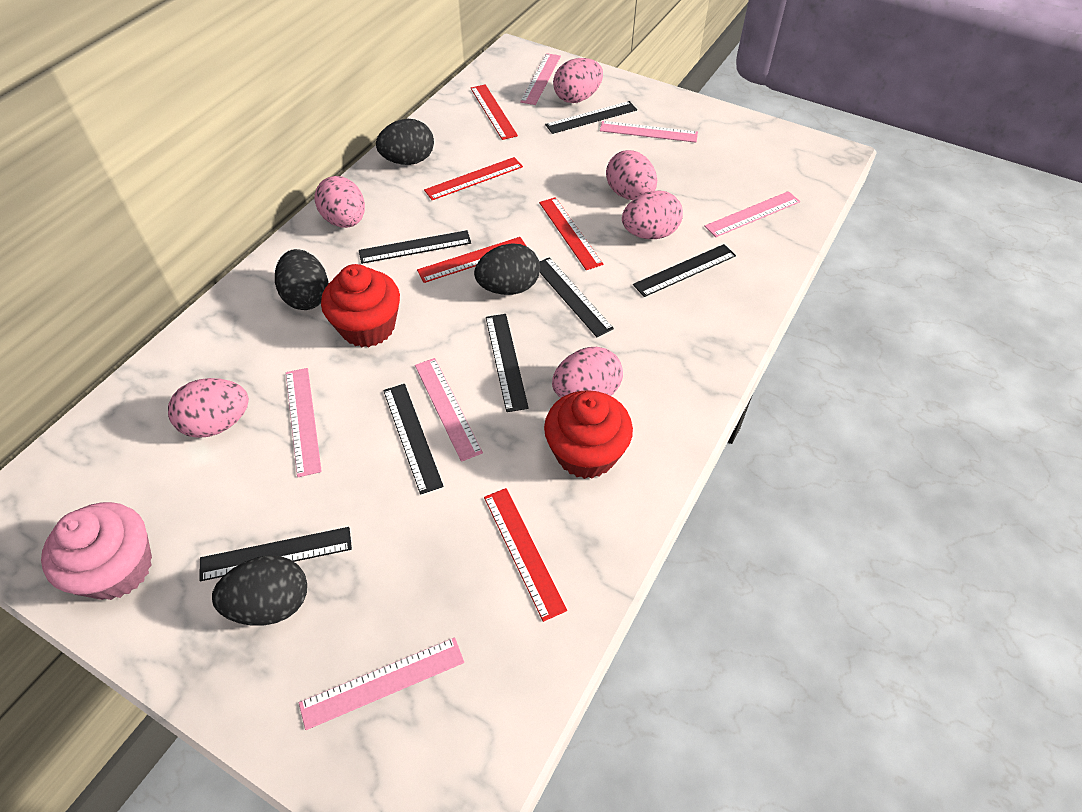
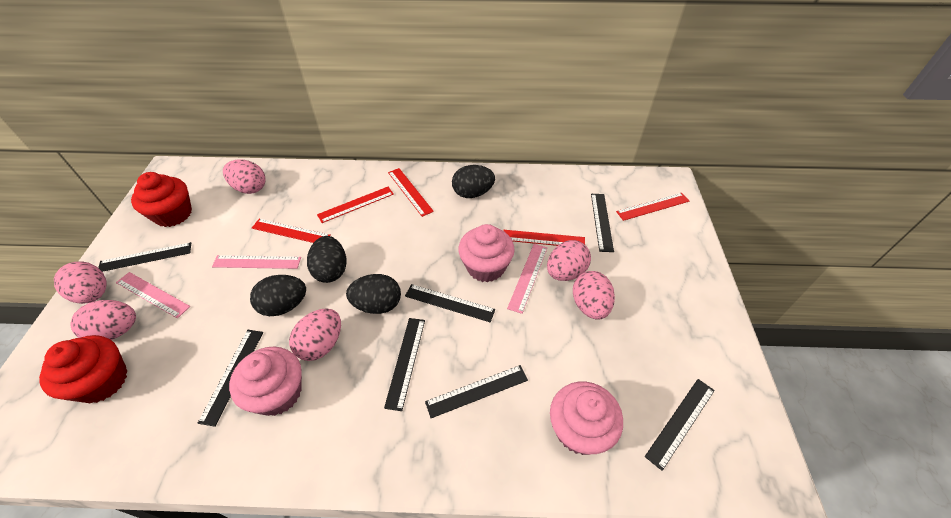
pink cupcake: [41,502,152,600] = 1 -> [229,347,302,416] [458,224,515,282] [550,382,623,455] = 3
pink ruler: [286,368,322,477] [299,637,464,730] [415,358,483,462] [520,53,561,105] [600,121,698,142] [704,191,800,237] = 6 -> [116,272,190,318] [212,255,301,269] [507,244,547,314] = 3

